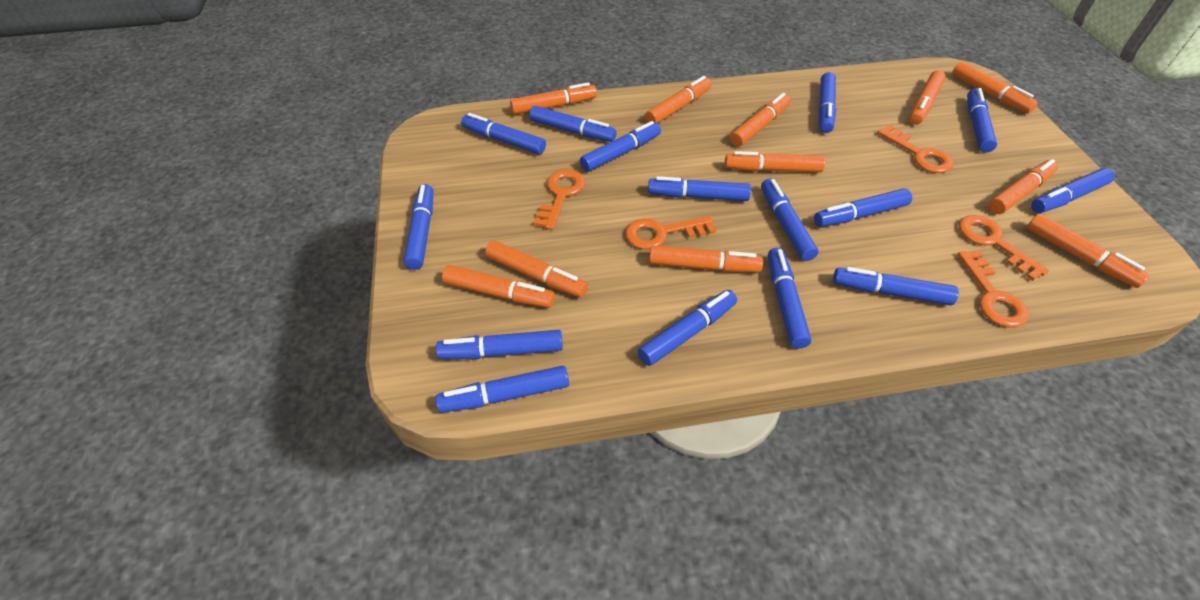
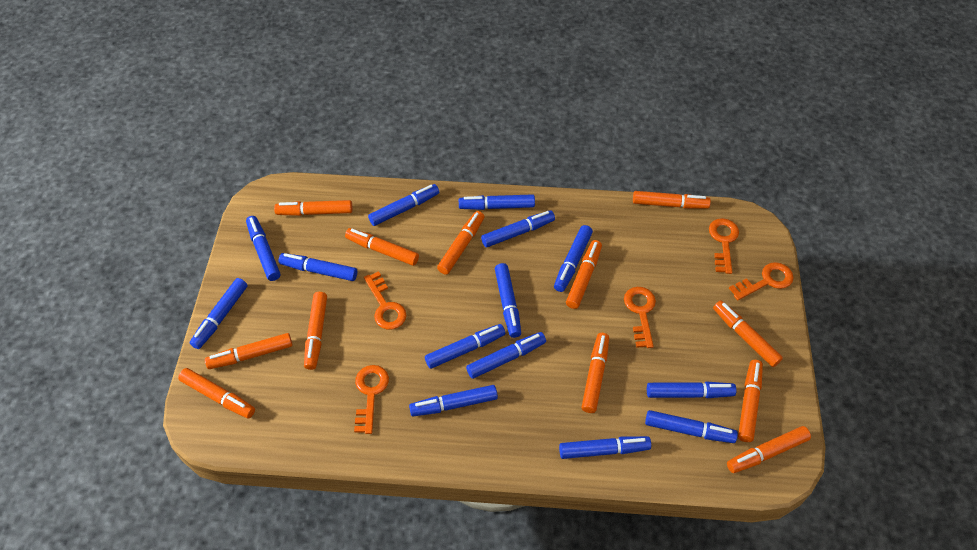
blue marker: [403,184,433,270] [436,330,563,359] [436,366,569,413] [461,113,546,154] [529,106,617,142] [580,121,661,172] [638,290,737,366] [648,176,751,201] [761,179,819,261] [768,248,811,349] [814,188,912,227] [818,72,836,133] [833,267,959,305] [967,88,997,153] [1031,168,1114,213] = 15 -> [190,278,248,349] [246,216,280,281] [279,253,357,281] [368,184,439,226] [409,385,498,417] [425,324,505,369] [459,194,535,210] [466,332,546,379] [481,210,555,247] [495,263,521,338] [554,225,593,292] [559,436,651,459] [645,410,738,443] [647,381,736,398] = 14
orange marker: [442,265,555,308] [485,240,588,297] [510,82,597,115] [645,76,712,123] [649,245,763,272] [725,151,825,172] [730,93,790,147] [909,70,946,125] [952,62,1038,113] [989,159,1058,214] [1027,214,1150,288] = 11 -> [178,368,255,419] [205,333,293,369] [274,200,353,216] [304,292,327,370] [345,228,419,266] [437,211,484,275] [566,240,602,309] [582,333,609,413] [633,191,711,209] [713,300,783,367] [727,426,811,473] [738,360,763,442] = 12

